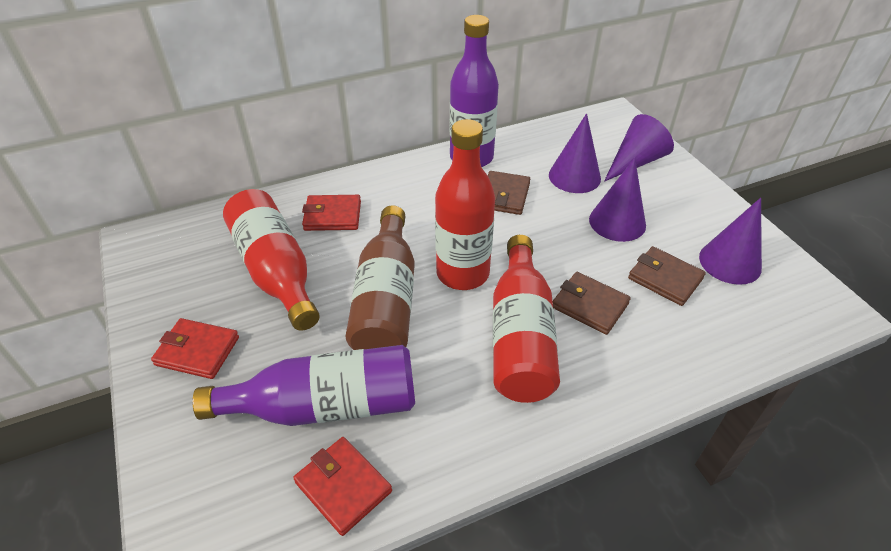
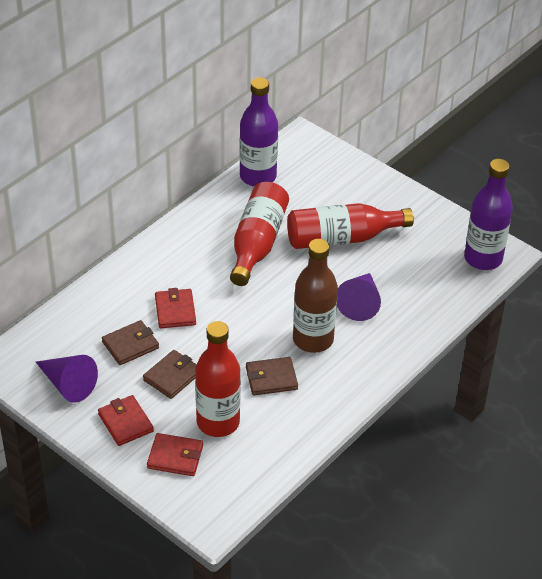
purple cone: [549,113,601,193] [589,158,646,242] [604,114,674,182] [699,198,762,285] = 4 -> [36,355,98,403] [337,273,381,321] = 2

